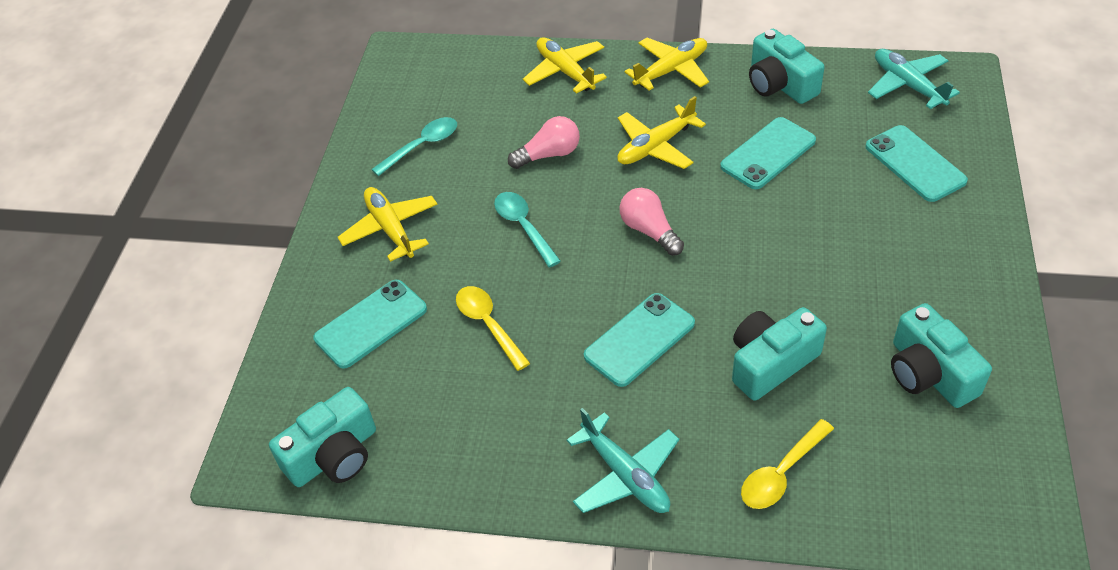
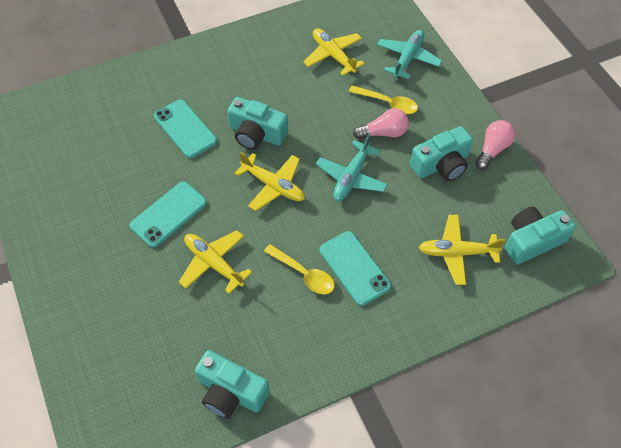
turquoise phone: [314,280,427,369] [584,293,695,387] [720,117,816,189] [866,125,968,202] = 4 -> [130,182,207,248] [154,99,217,158] [320,231,391,306] = 3
turquoise spoon: [371,117,457,176] [494,192,561,267] = 2 -> none = 0

